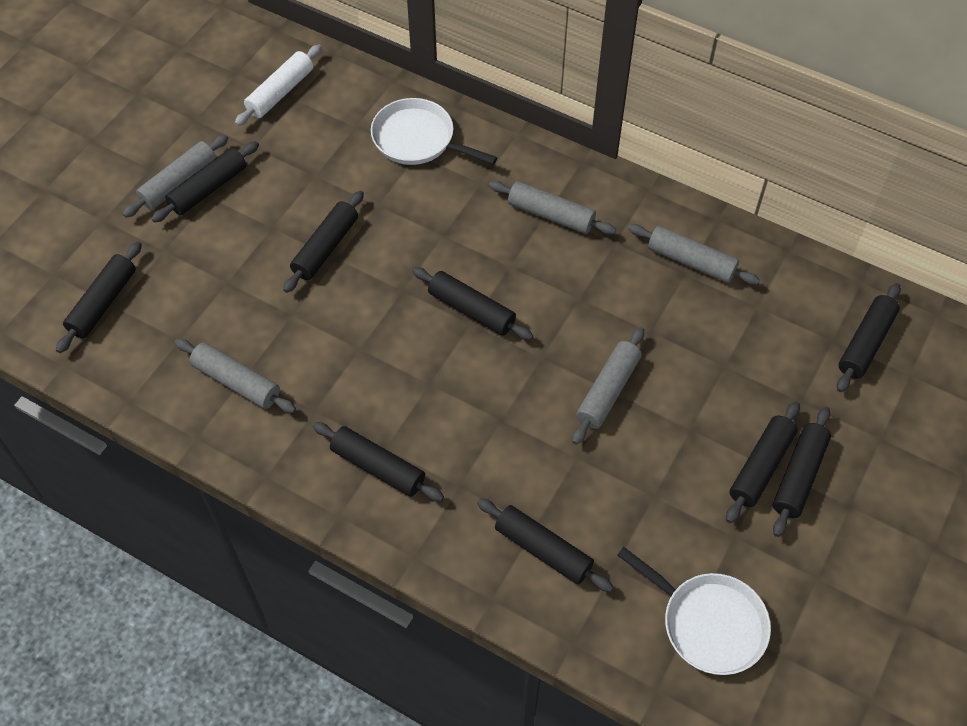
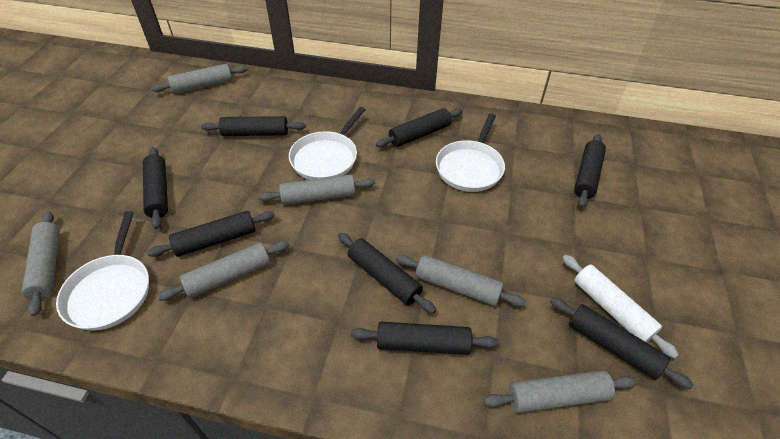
black rolling pin: [56,241,142,353] [151,141,259,223] [283,191,364,293] [313,422,444,501] [412,267,533,340] [477,498,614,592] [726,401,800,523] [773,407,831,537] [837,283,901,392] = 9 -> [143,147,168,229] [147,211,275,257] [201,116,306,136] [338,233,436,314] [351,322,498,355] [376,108,463,147] [550,297,693,389] [574,134,606,208] = 8
grey rolling pin: [123,135,229,218] [175,339,296,413] [489,181,616,235] [572,327,644,445] [628,224,760,285] = 5 -> [22,211,60,316] [151,64,247,94] [157,241,289,301] [258,174,375,205] [396,255,526,307] [484,370,637,413] = 6
white pan: [371,98,497,165] [617,547,771,675] = 2 -> [56,211,149,331] [289,107,365,180] [436,114,505,192] = 3

